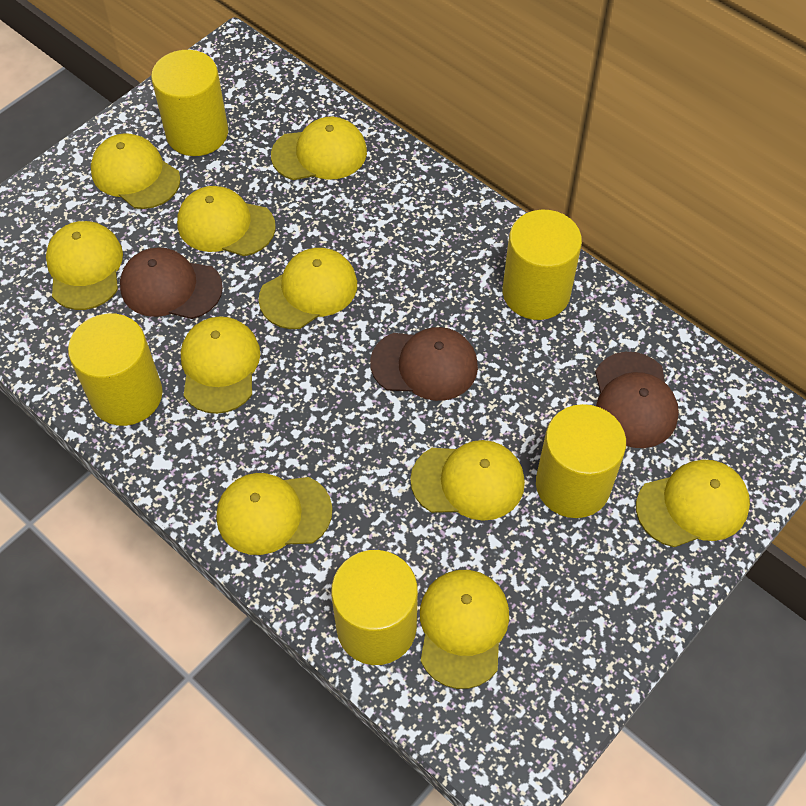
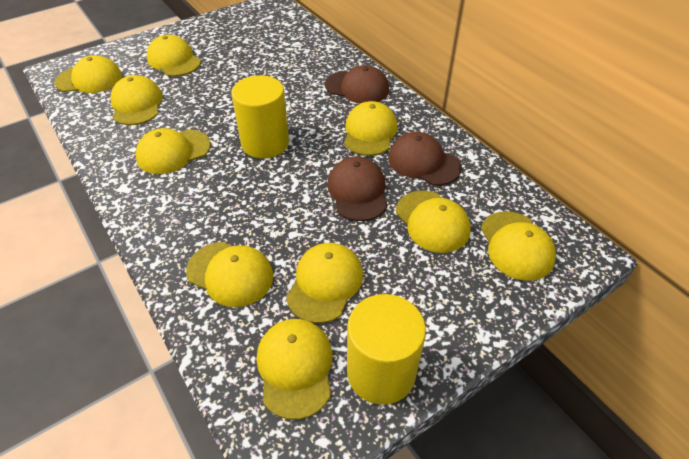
yellow cylinder: [68,313,163,426] [151,50,228,156] [331,550,418,665] [503,210,582,320] [536,404,626,518] = 5 -> [231,75,289,159] [347,294,426,405] = 2

